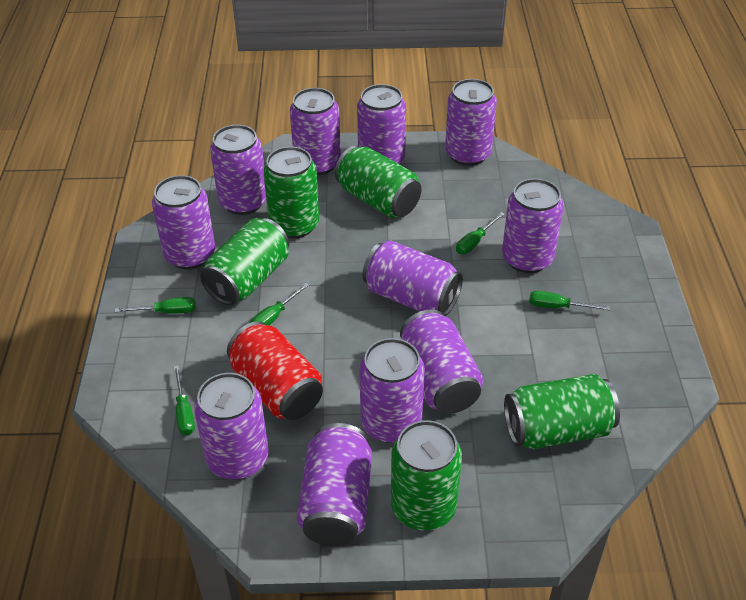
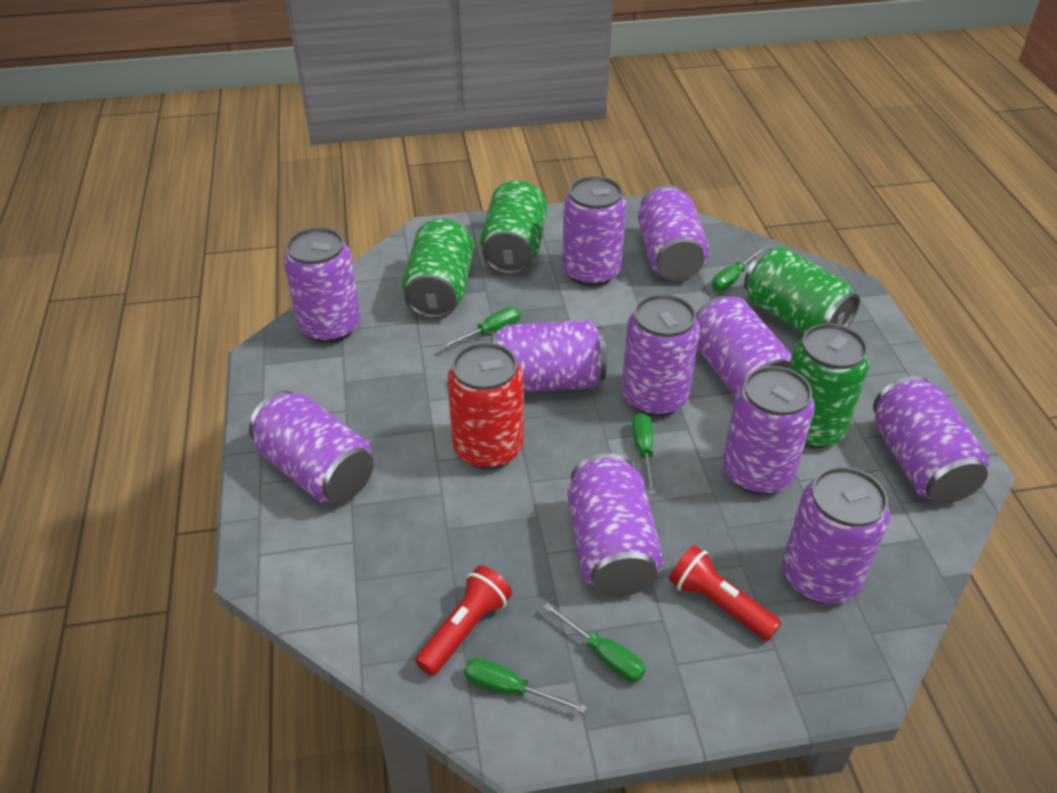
green can: [200,218,289,305] [263,147,319,239] [335,145,422,218] [391,420,462,531] [504,374,620,449] = 5 -> [402,218,474,319] [480,180,547,275] [744,247,860,334] [789,324,870,448] = 4
red flashlight: none = 0 -> [415,565,512,676] [669,545,782,641] = 2

